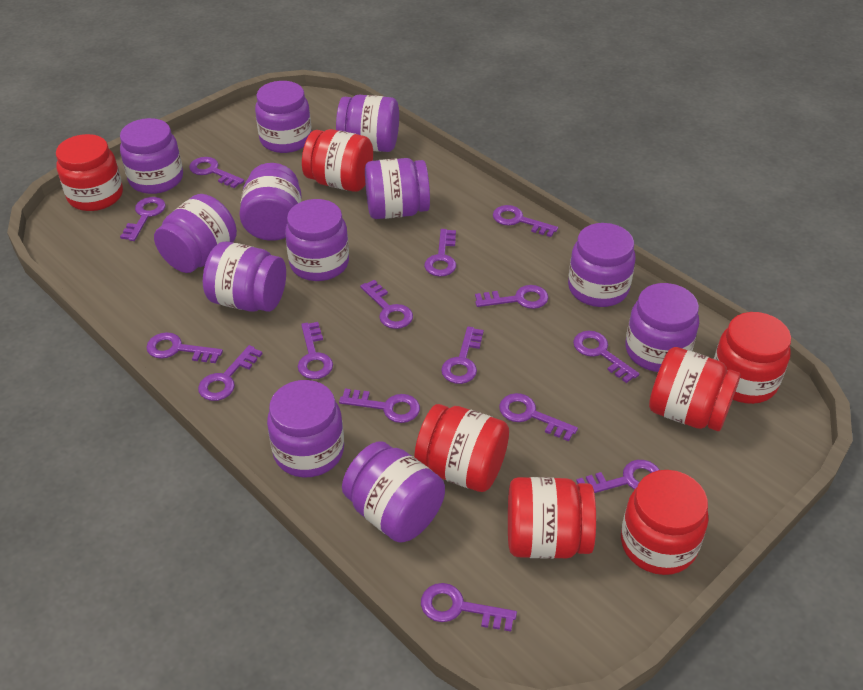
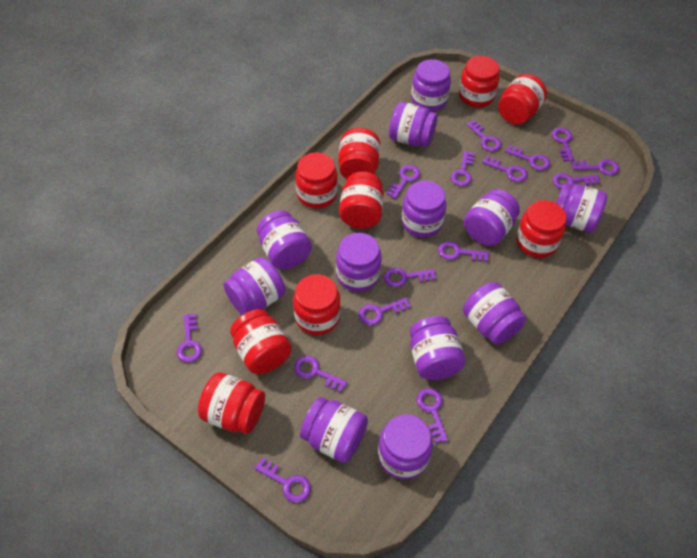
red jar: [56,134,123,211] [302,129,373,192] [415,404,509,492] [508,477,596,559] [621,470,708,575] [649,347,741,431] [714,312,791,404] = 7 -> [198,372,265,434] [230,309,292,374] [293,274,341,335] [295,153,338,208] [338,128,380,179] [339,172,384,229] [459,56,500,107] [498,74,547,124] [516,200,566,258] = 9

